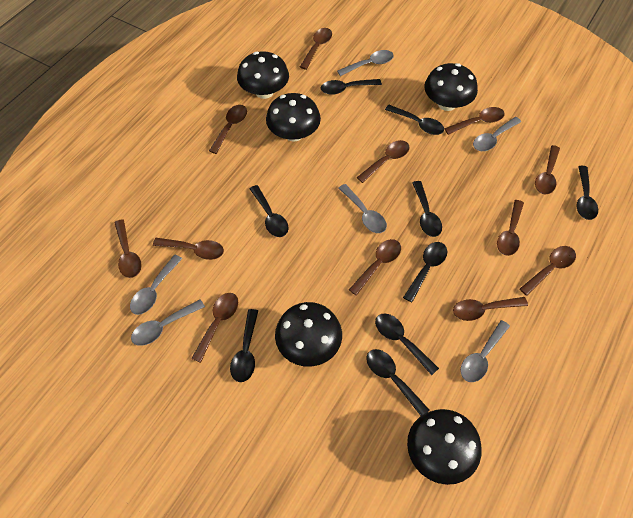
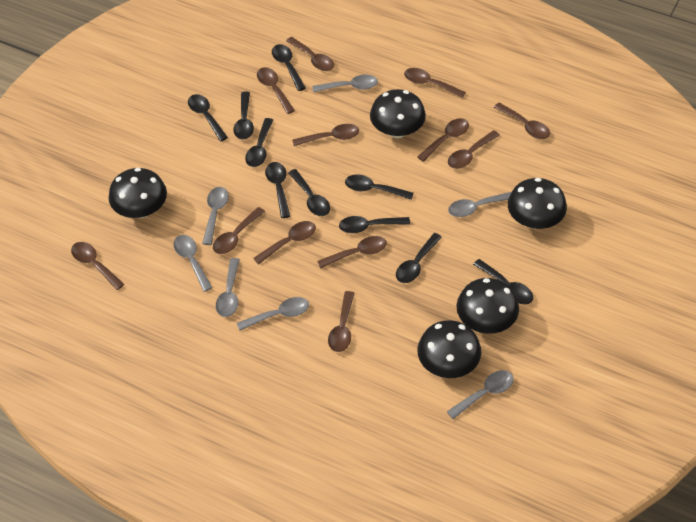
black spoon: [230,309,258,382] [250,185,289,237] [321,79,382,95] [366,349,429,416] [375,314,439,375] [385,105,444,135] [403,242,447,302] [412,181,442,237] [576,166,598,220] = 9 -> [188,94,228,141] [233,92,254,140] [245,118,273,167] [265,162,290,218] [272,44,306,91] [288,169,330,216] [339,216,410,233] [345,174,414,200] [396,233,442,283] [473,259,533,305] = 10
grey spoon: [130,255,182,315] [131,300,205,346] [337,50,394,76] [338,184,387,233] [460,320,510,382] [473,117,521,151] = 6 -> [173,235,213,292] [202,187,229,245] [216,258,240,317] [237,297,309,331] [312,75,378,92] [447,370,514,419] [448,192,511,217] = 7

